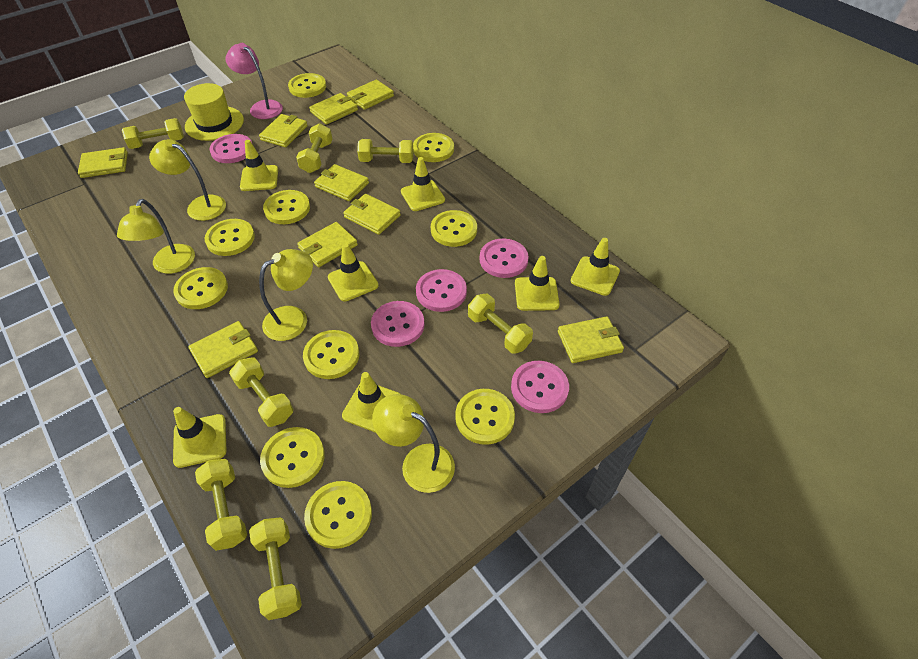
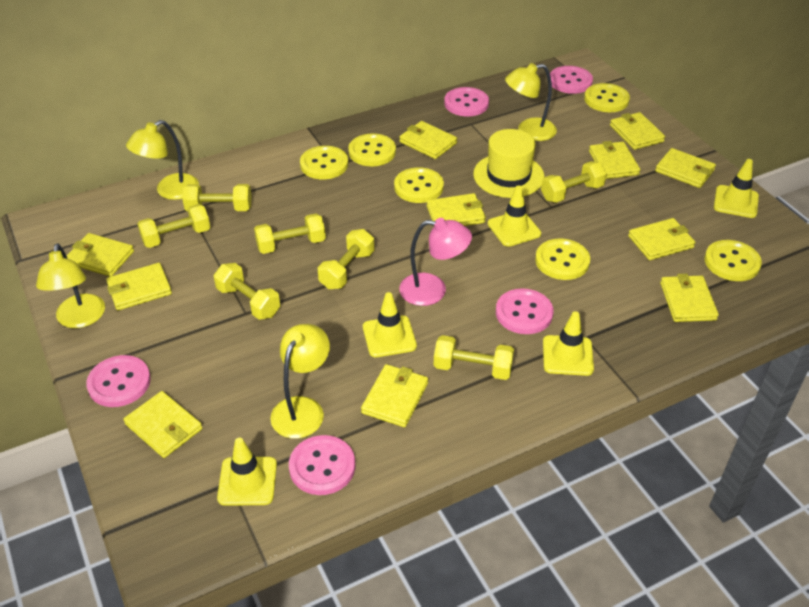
yellow button: [173,267,228,309] [205,219,255,256] [260,427,325,488] [263,190,310,224] [288,73,326,98] [303,330,359,379] [304,481,372,549] [413,133,454,162] [431,210,477,247] [455,389,515,445] = 10 -> [300,146,348,179] [348,133,396,166] [394,167,444,203] [535,239,590,280] [584,83,630,112] [704,240,762,281] = 6
yellow traffic cone: [173,407,227,468] [240,140,278,191] [328,243,379,302] [342,372,400,433] [401,157,445,211] [515,256,559,311] [571,238,620,296] = 7 -> [217,438,277,506] [363,292,417,357] [488,185,541,247] [543,311,594,376] [714,159,759,218] = 5
yellow wallet: [78,147,128,178] [188,321,258,378] [259,114,308,147] [297,222,358,267] [309,93,358,124] [314,164,369,201] [343,194,401,235] [347,79,394,110] [558,316,624,363] = 9 -> [67,233,134,277] [106,263,172,310] [123,391,202,458] [361,364,428,427] [399,121,457,159] [427,193,486,226] [589,141,640,179] [610,112,665,150] [628,218,696,260] [655,148,716,188] [660,274,719,322] = 11

